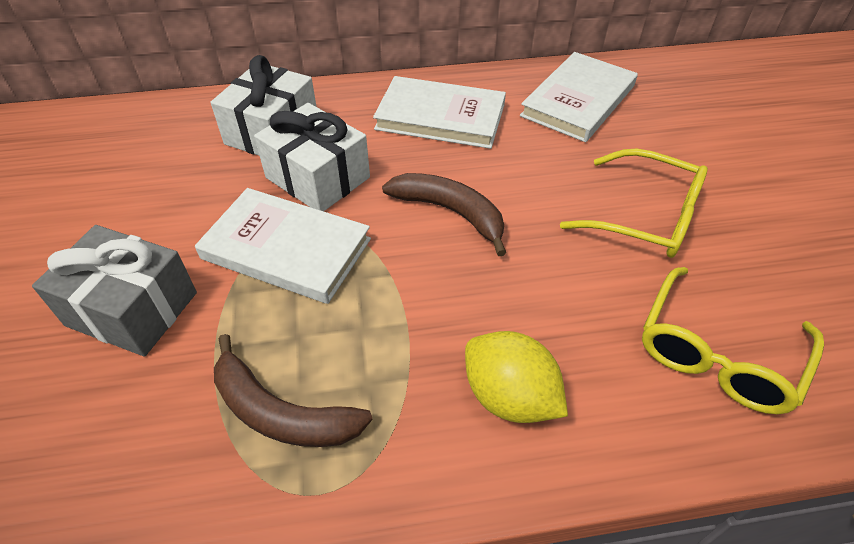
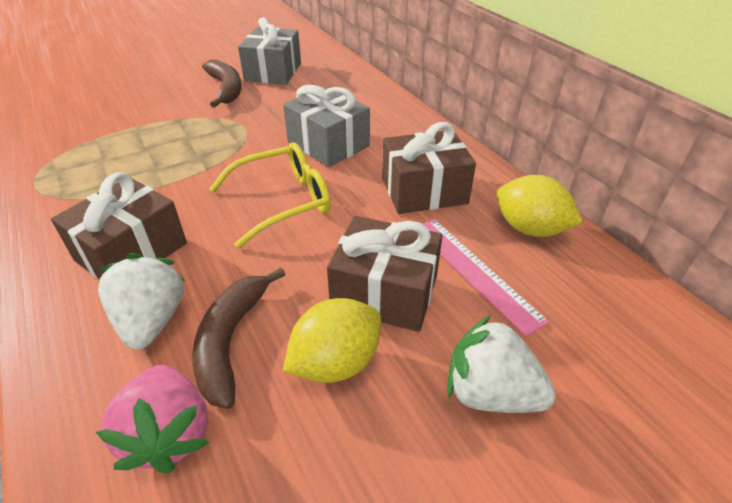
brown gift: none = 0 -> [51,172,187,279] [327,216,443,332] [382,122,476,214] = 3
grey gift: [32,225,197,357] = 1 -> [238,17,301,85] [283,85,370,167] = 2
pink ruler: none = 0 -> [423,219,549,336] = 1
pink strawberry: none = 0 -> [96,365,209,473] = 1
white book: [195,188,371,304] [373,76,506,149] [520,52,638,142] = 3 -> none = 0
white gift: [210,55,317,155] [254,103,370,211] = 2 -> none = 0
white strawberry: none = 0 -> [98,253,185,349] [447,315,556,413] = 2
yellow glasses: [560,149,708,258] [642,267,824,414] = 2 -> [209,142,331,248] = 1
yellow lemon: [465,331,568,423] = 1 -> [283,298,381,383] [496,175,583,237] = 2

